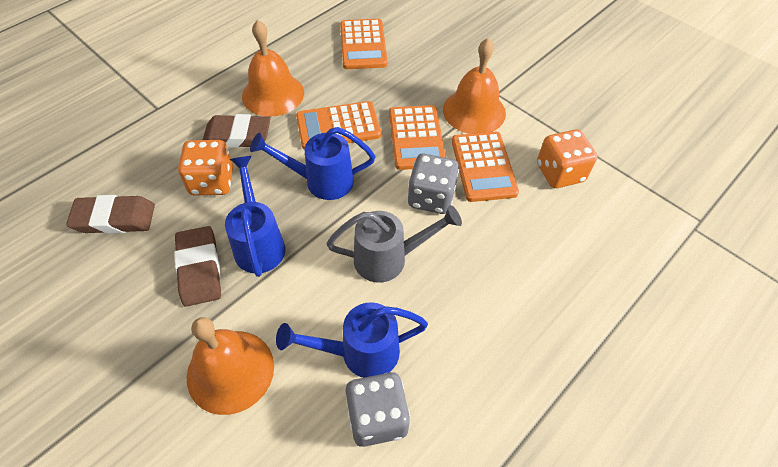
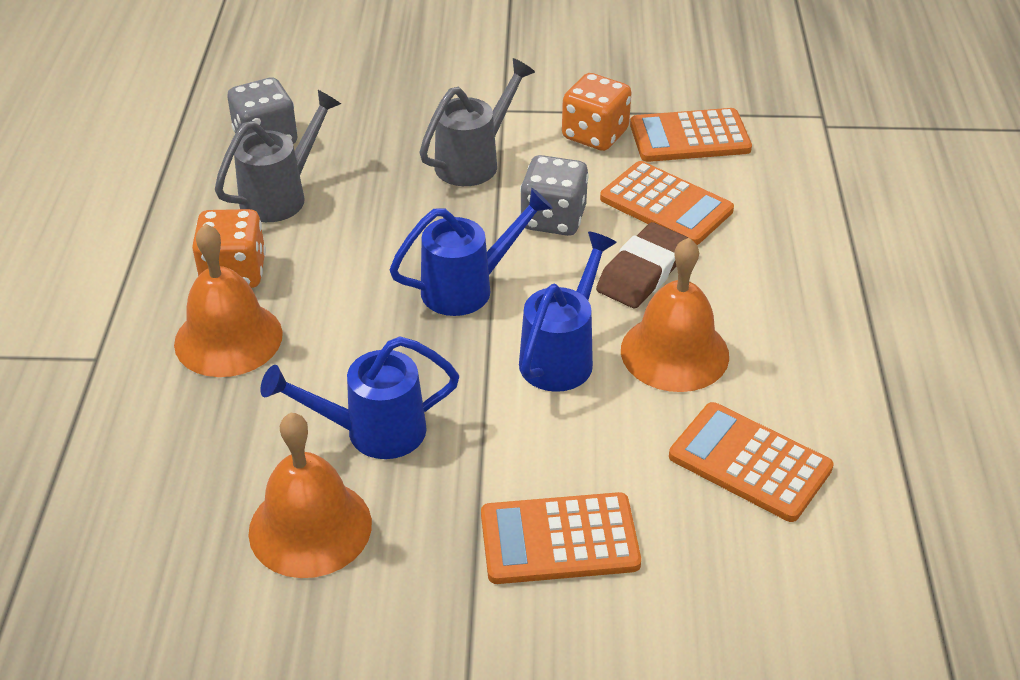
brown eraser: [66,195,155,234] [174,226,221,307] [203,114,271,148] = 3 -> [596,222,688,308] = 1
grey watering can: [326,205,462,282] = 1 -> [215,90,341,222] [419,58,535,186] = 2

